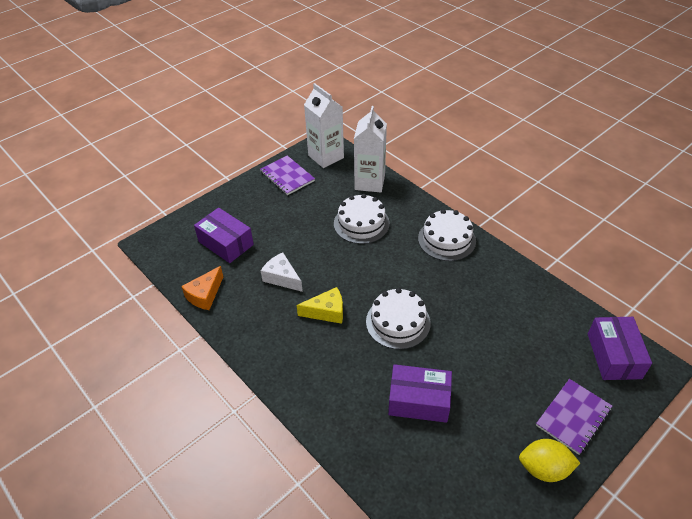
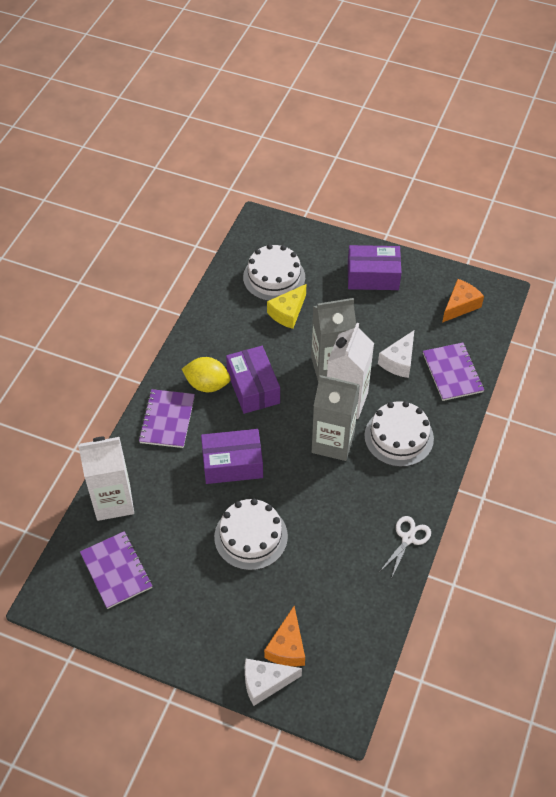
grey carton: none = 0 -> [311,298,356,382] [312,375,360,461] = 2
orange cheese: [181,266,223,310] = 1 -> [264,606,305,666] [442,279,484,323] = 2
purple notebook: [260,155,315,195] [536,379,612,455] = 2 -> [80,531,152,609] [138,389,195,448] [423,343,484,401] = 3
white cheese: [261,252,303,292] = 1 -> [245,659,302,706] [378,330,414,378] = 2
white scissors: none = 0 -> [380,516,431,579] = 1

